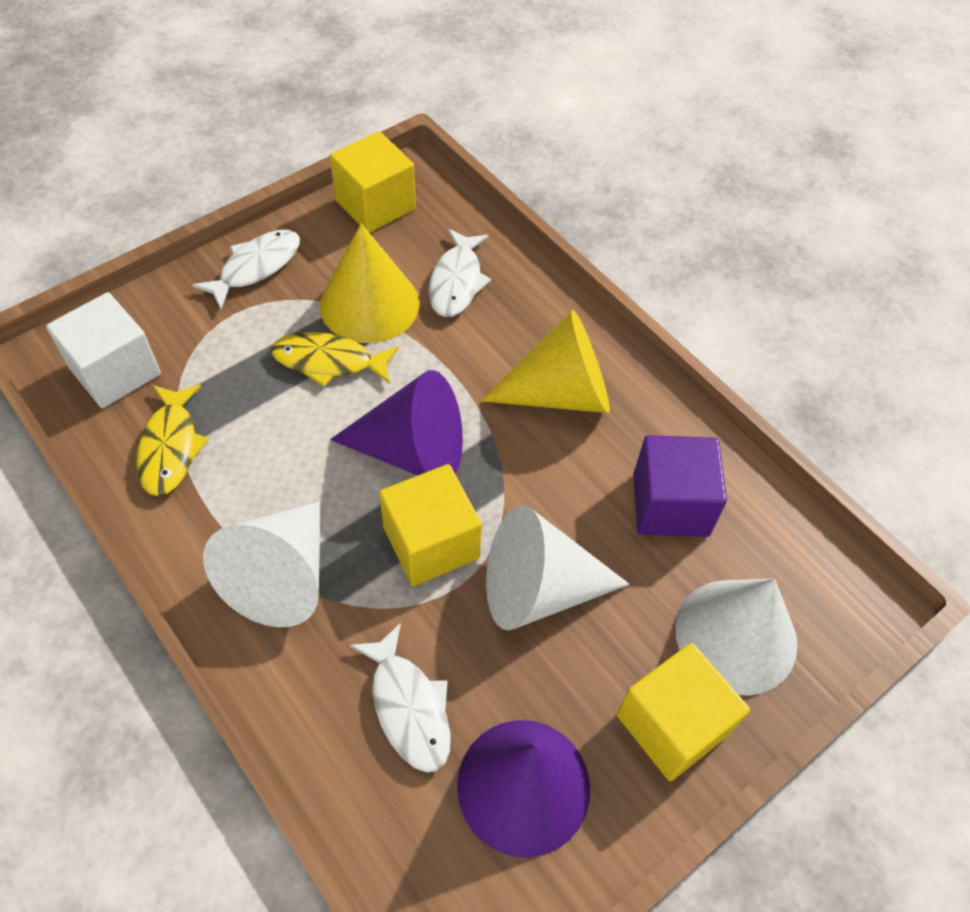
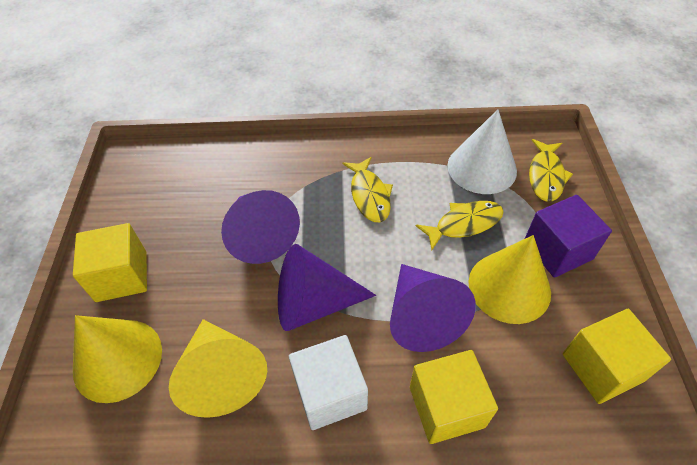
purple cone: [330,370,463,475] [457,720,590,858] = 2 -> [221,190,300,264] [278,244,376,331] [390,264,476,352] = 3
white cone: [203,501,321,627] [486,505,630,630] [675,579,798,696] = 3 -> [447,109,517,194] = 1
white fish: [192,230,300,309] [350,623,451,772] [429,229,491,317] = 3 -> none = 0
yellow cone: [320,224,419,343] [481,310,610,413] = 2 -> [73,315,162,403] [169,319,267,418] [468,235,551,324] = 3
yellow fish: [136,385,209,496] [271,332,399,387] = 2 -> [343,157,393,222] [416,201,504,250] [529,139,573,202] = 3

